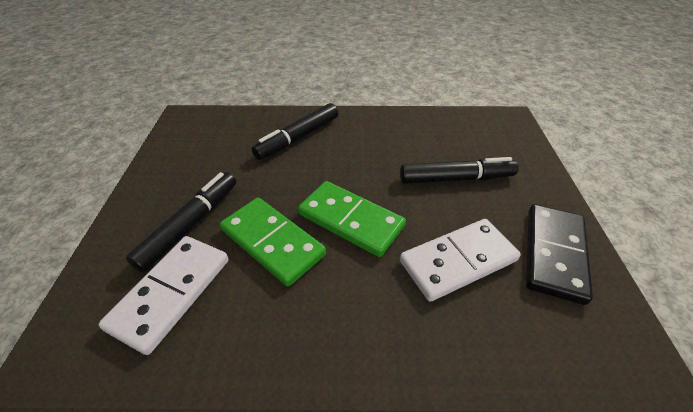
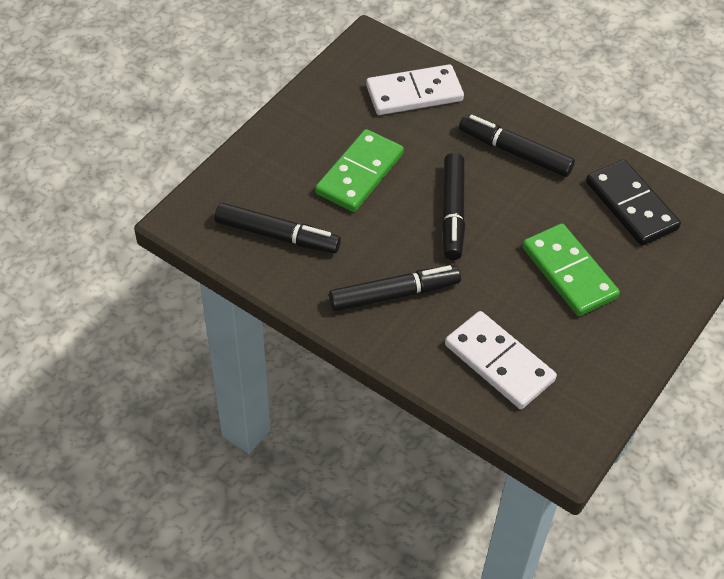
black marker: [126,172,236,273] [252,103,338,160] [400,157,519,184] = 3 -> [215,203,341,254] [329,265,461,312] [442,153,465,260] [459,115,575,177] = 4

